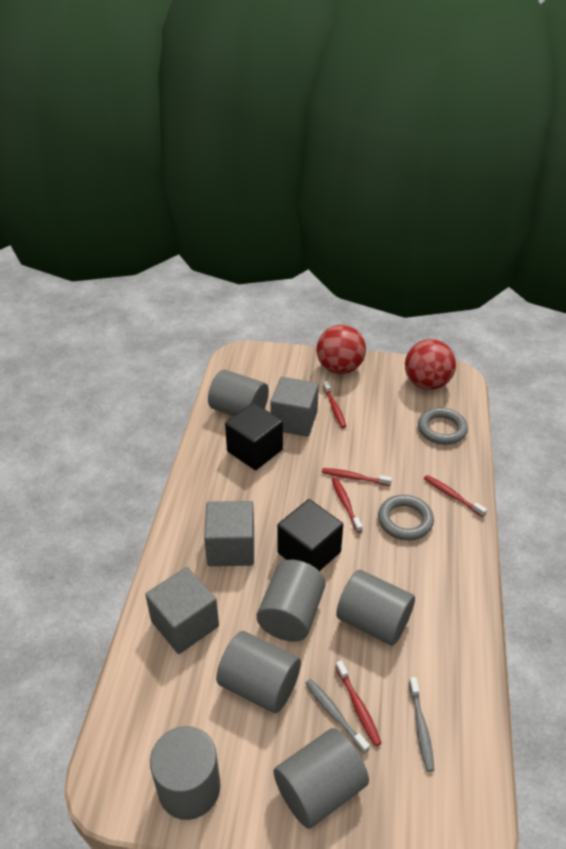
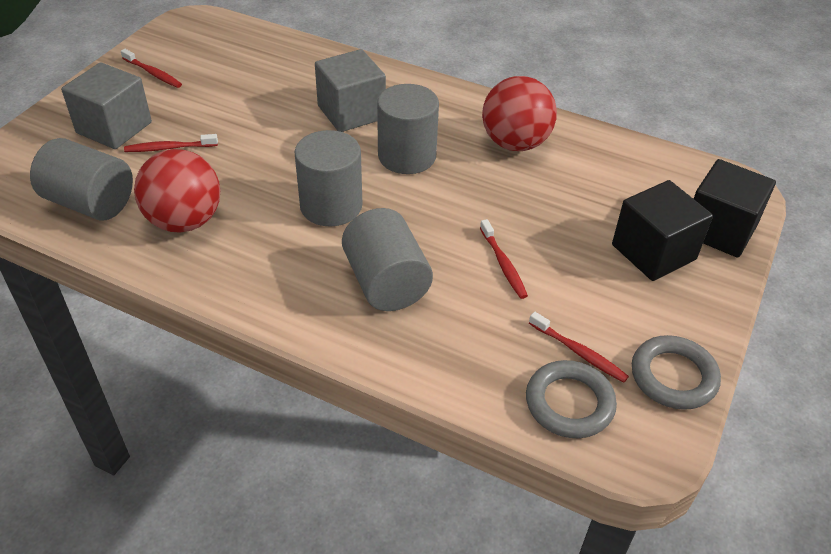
grey cube: [145,567,219,654] [204,501,254,566] [270,377,319,437] = 3 -> [61,62,152,149] [315,49,386,132] = 2
grey cylinder: [150,726,221,820] [208,370,269,416] [216,631,301,713] [257,560,325,642] [274,728,369,829] [336,570,415,646] = 6 -> [30,138,133,220] [295,130,363,227] [342,208,433,311] [377,84,439,174] = 4
grey toothbrush: [306,679,370,754] [409,677,434,772] = 2 -> none = 0
red toothbrush: [322,468,392,486] [323,381,346,428] [332,477,363,533] [335,660,382,746] [424,475,487,517] = 5 -> [121,49,182,88] [124,134,218,152] [480,219,528,299] [529,312,629,383] = 4

